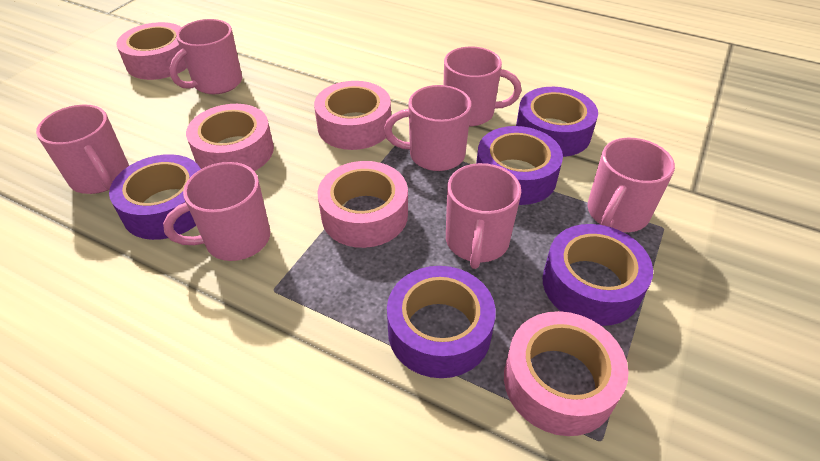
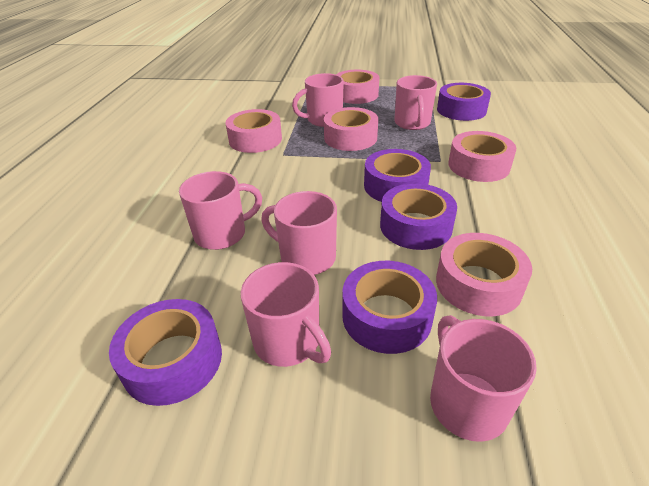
pink mug: [36,105,129,194] [163,162,270,261] [169,19,242,94] [384,85,471,171] [444,47,521,126] [446,163,521,269] [587,138,675,232] = 7 -> [179,171,262,250] [241,262,331,367] [261,191,337,275] [292,73,344,127] [394,75,437,130] [430,315,537,442] = 6

